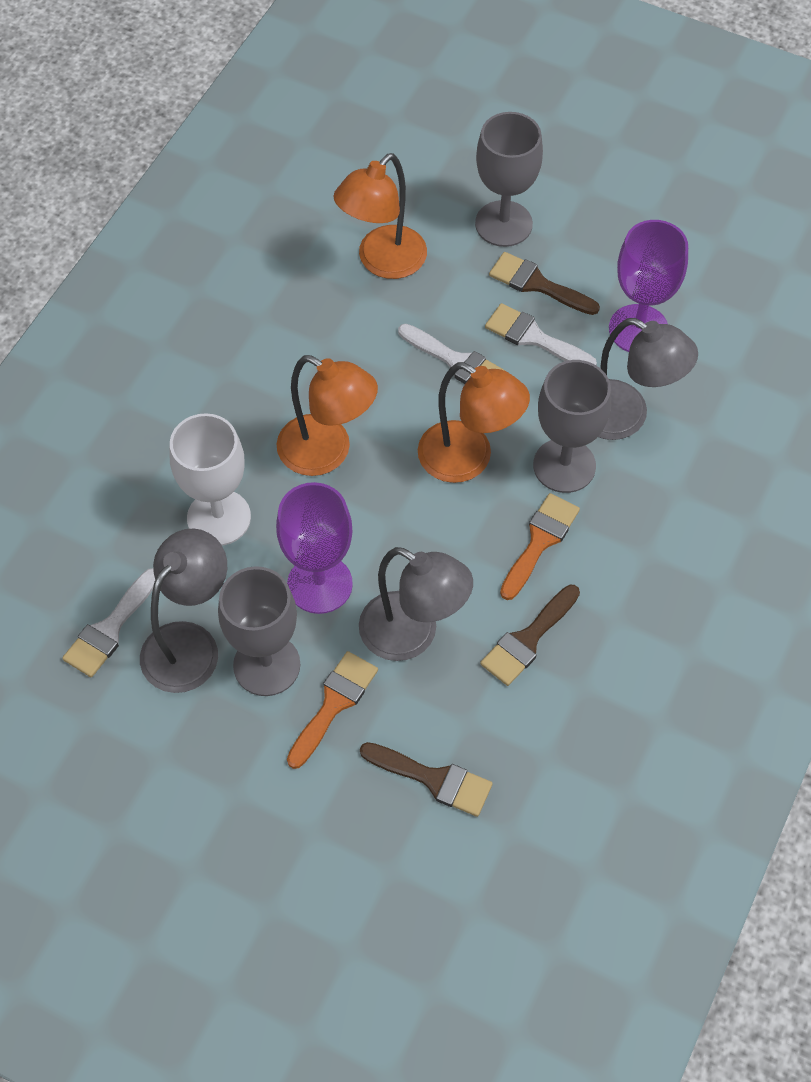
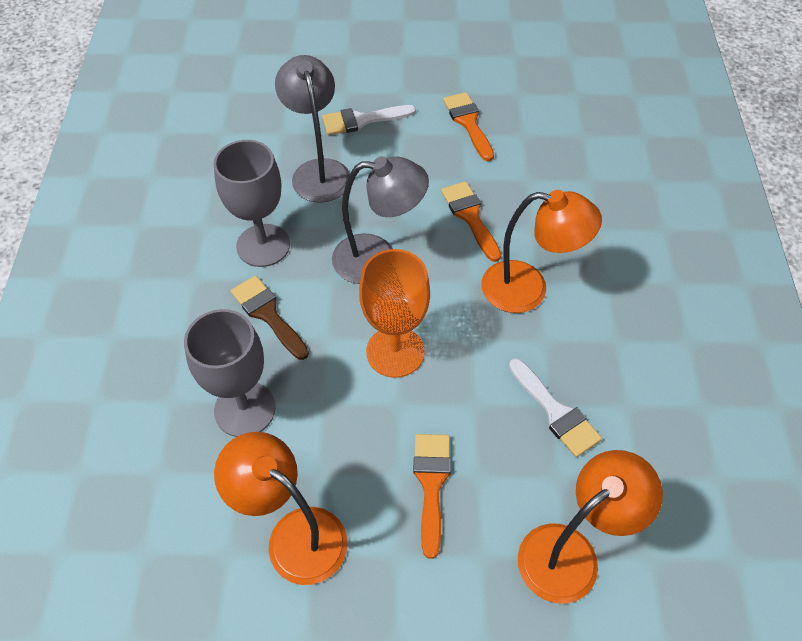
brown brush: [360,742,493,817] [480,585,580,686] [489,252,600,315] = 3 -> [231,276,309,360] = 1
grey goblet: [218,566,300,696] [475,112,543,247] [533,360,611,493] = 3 -> [184,309,276,437] [214,140,290,267] = 2
grey lamp: [140,528,227,693] [359,547,473,661] [598,318,698,440] = 3 -> [275,55,350,203] [332,156,429,284] = 2
orange brush: [287,651,378,769] [500,493,580,600] = 2 -> [413,434,451,559] [441,181,501,262] [443,92,494,161] = 3
orange goblet: none = 0 -> [359,249,430,378] = 1
purple goblet: [276,482,353,614] [609,220,688,352] = 2 -> none = 0
white brush: [62,568,155,677] [398,324,505,384] [485,303,597,365] = 3 -> [322,105,416,135] [509,358,602,457] = 2
white goblet: [169,413,251,546] = 1 -> none = 0

